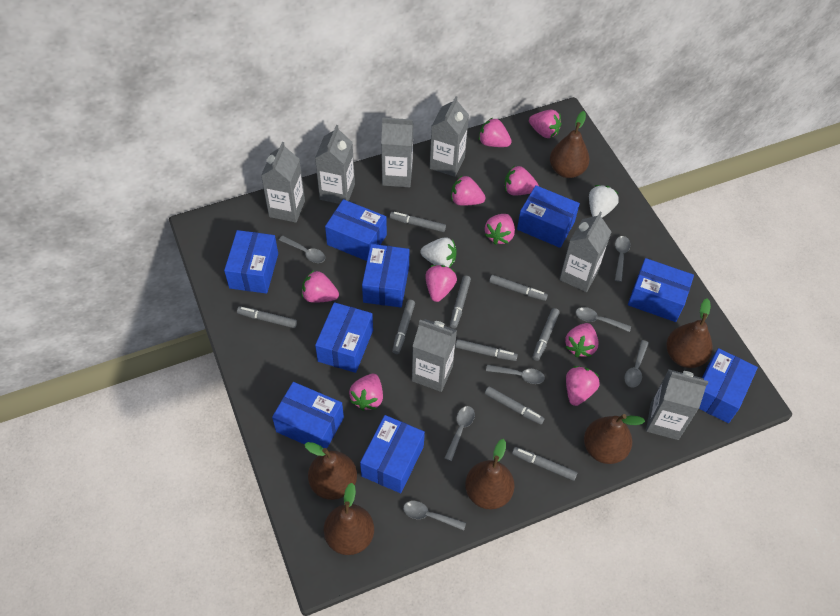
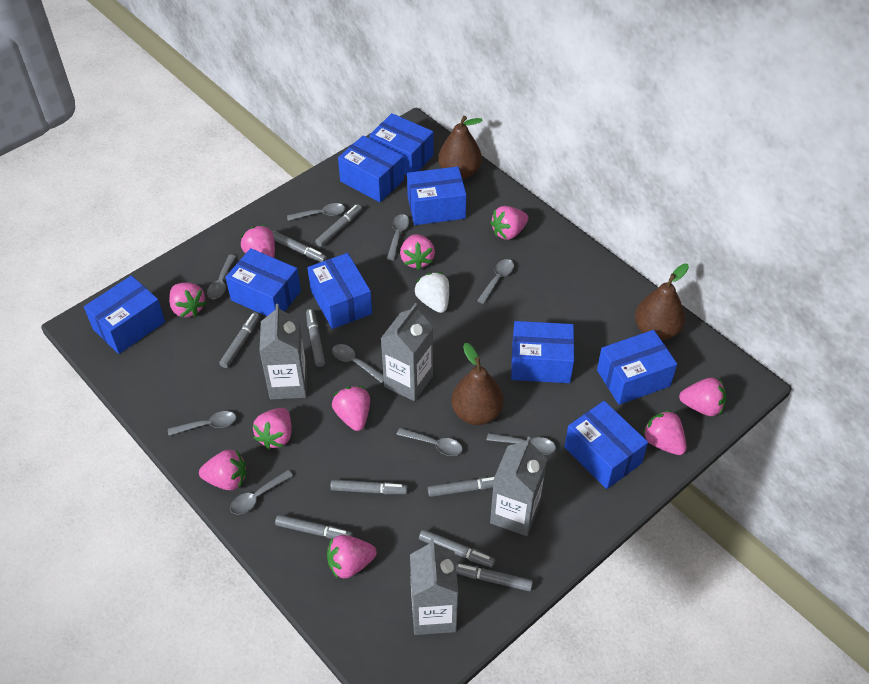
brown pear: [304,442,357,500] [324,483,374,555] [465,439,515,509] [550,111,590,178] [584,414,645,464] [666,298,713,368] = 6 -> [438,116,483,179] [451,343,504,425] [635,264,689,340] = 3
grey carton: [261,142,305,223] [315,125,355,204] [381,118,413,187] [412,319,457,392] [430,96,469,177] [559,212,611,292] [646,369,708,440] = 7 -> [259,304,307,400] [380,303,433,401] [410,539,458,635] [490,437,547,536] = 4
grey spoon: [279,235,325,263] [403,501,466,531] [445,406,475,461] [486,365,545,384] [576,307,631,332] [615,236,631,282] [624,340,649,388] = 7 -> [168,411,236,436] [207,255,236,299] [230,470,293,515] [287,203,345,221] [332,344,384,383] [387,214,409,260] [396,428,463,456] [477,259,514,304] [487,433,556,455] = 9
white strawberry: [420,237,457,268] [589,185,619,217] = 2 -> [415,272,449,313] = 1

